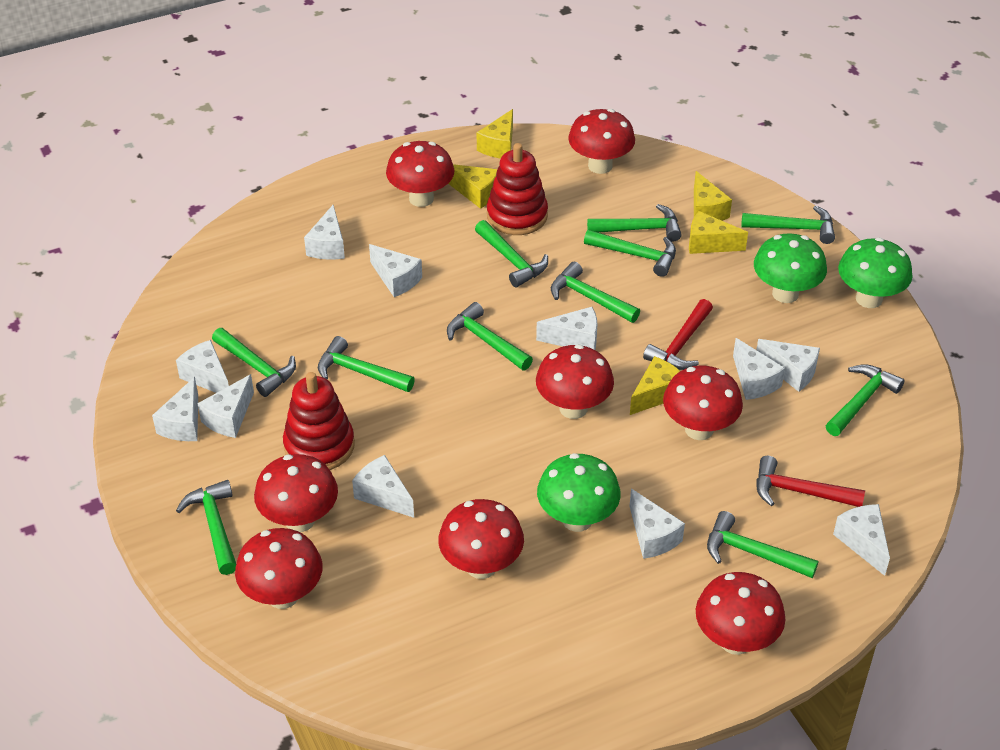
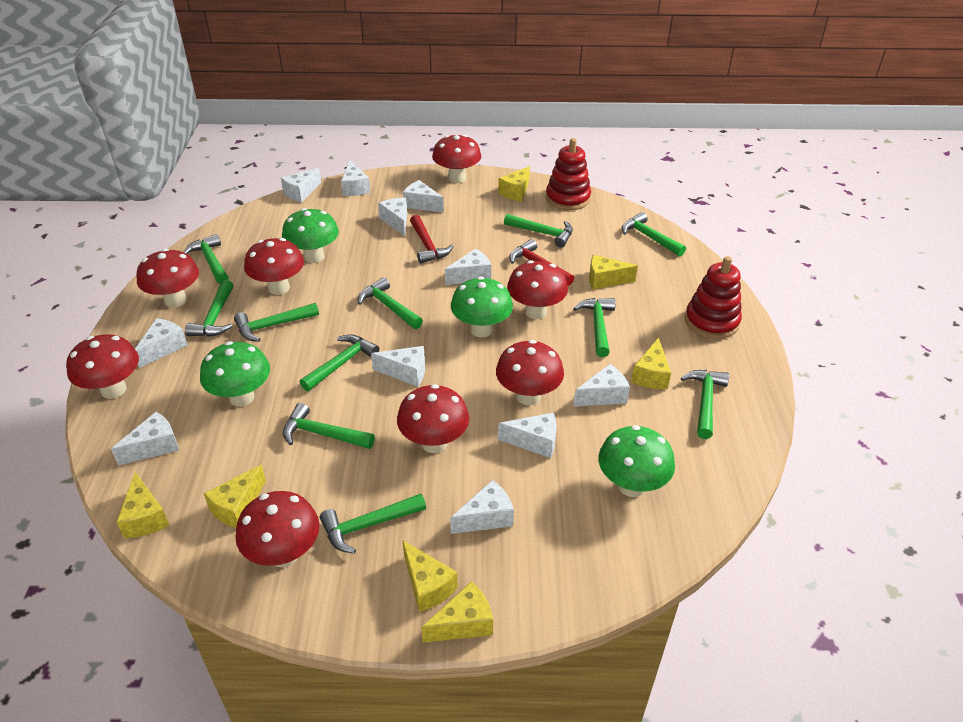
green mushroom: [537,453,621,532] [754,233,827,303] [838,238,913,308] = 3 -> [200,341,270,407] [282,208,339,263] [451,277,513,337] [598,425,675,497] = 4
yellow cheese: [448,164,497,209] [477,109,513,159] [630,356,680,415] [689,211,748,254] [694,171,732,221] = 5 -> [117,472,169,538] [204,465,266,528] [403,541,458,612] [421,581,493,642] [498,166,530,202] [589,255,638,290] [631,337,671,389] = 7

